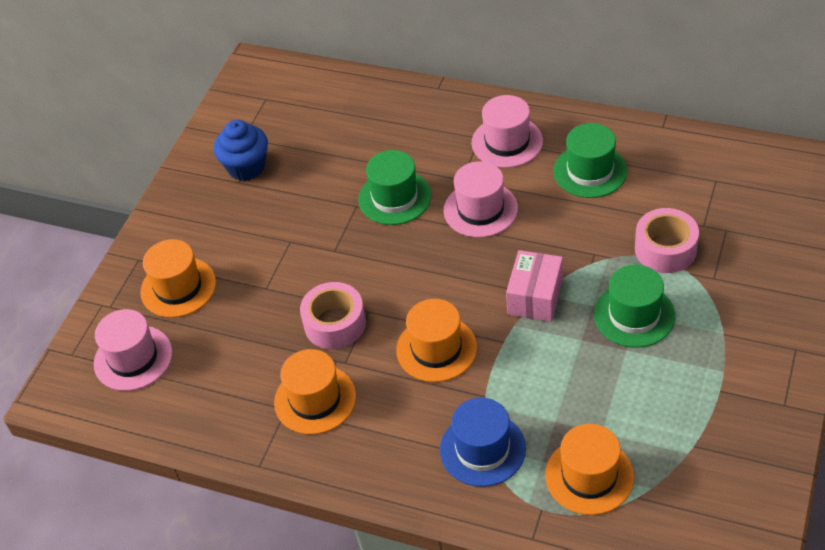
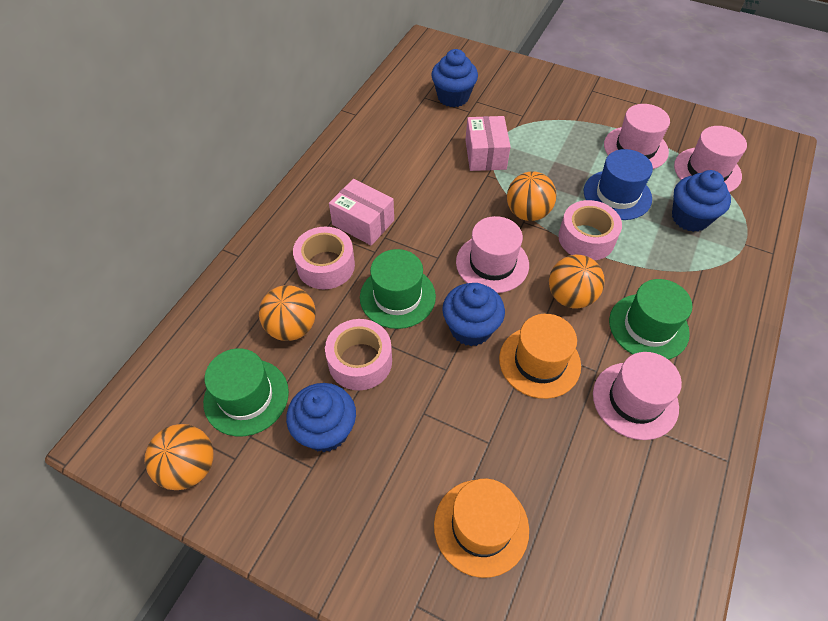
blue cupcake: [214,120,268,181] = 1 -> [286,383,356,452] [431,49,478,107] [442,283,505,346] [672,170,731,232] = 4
orange ball: none = 0 -> [144,424,214,490] [259,285,316,341] [507,171,557,221] [549,255,605,309] = 4
orange hat: [140,239,216,318] [274,349,356,434] [396,299,477,382] [545,424,634,515] = 4 -> [434,478,529,578] [499,314,581,399] = 2
pink box: [506,250,563,322] = 1 -> [329,179,394,246] [465,116,511,171] = 2
pink hat: [94,309,172,391] [444,161,518,238] [472,95,543,168] = 3 -> [456,216,529,293] [593,352,682,440] [604,104,670,169] [674,126,747,192] = 4
pink tape: [300,282,366,349] [635,208,699,273] = 2 -> [293,227,355,289] [325,319,392,390] [558,200,622,260] = 3

